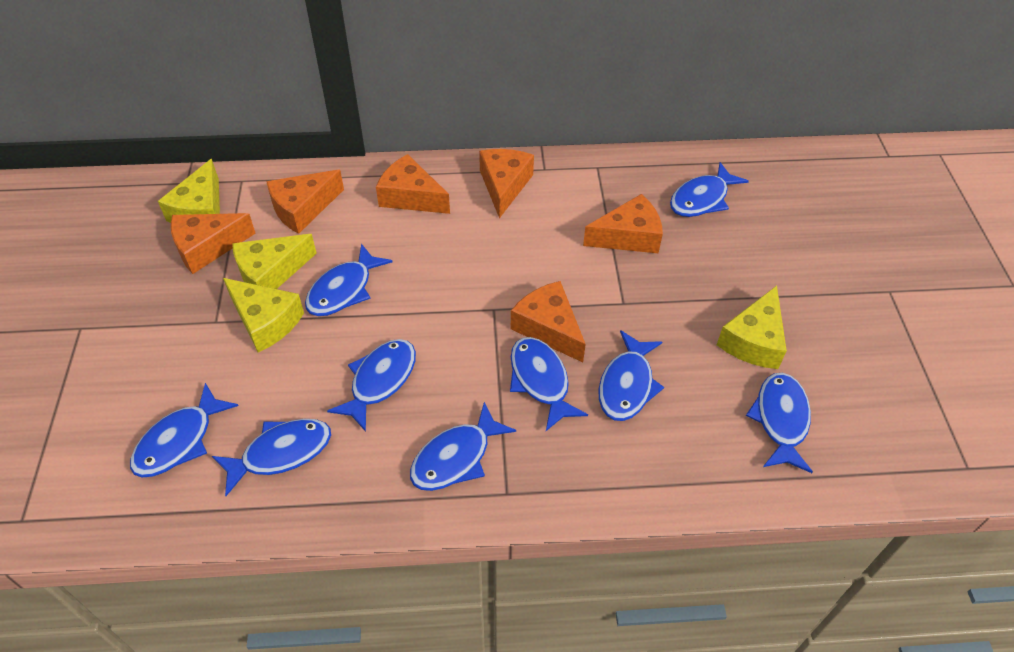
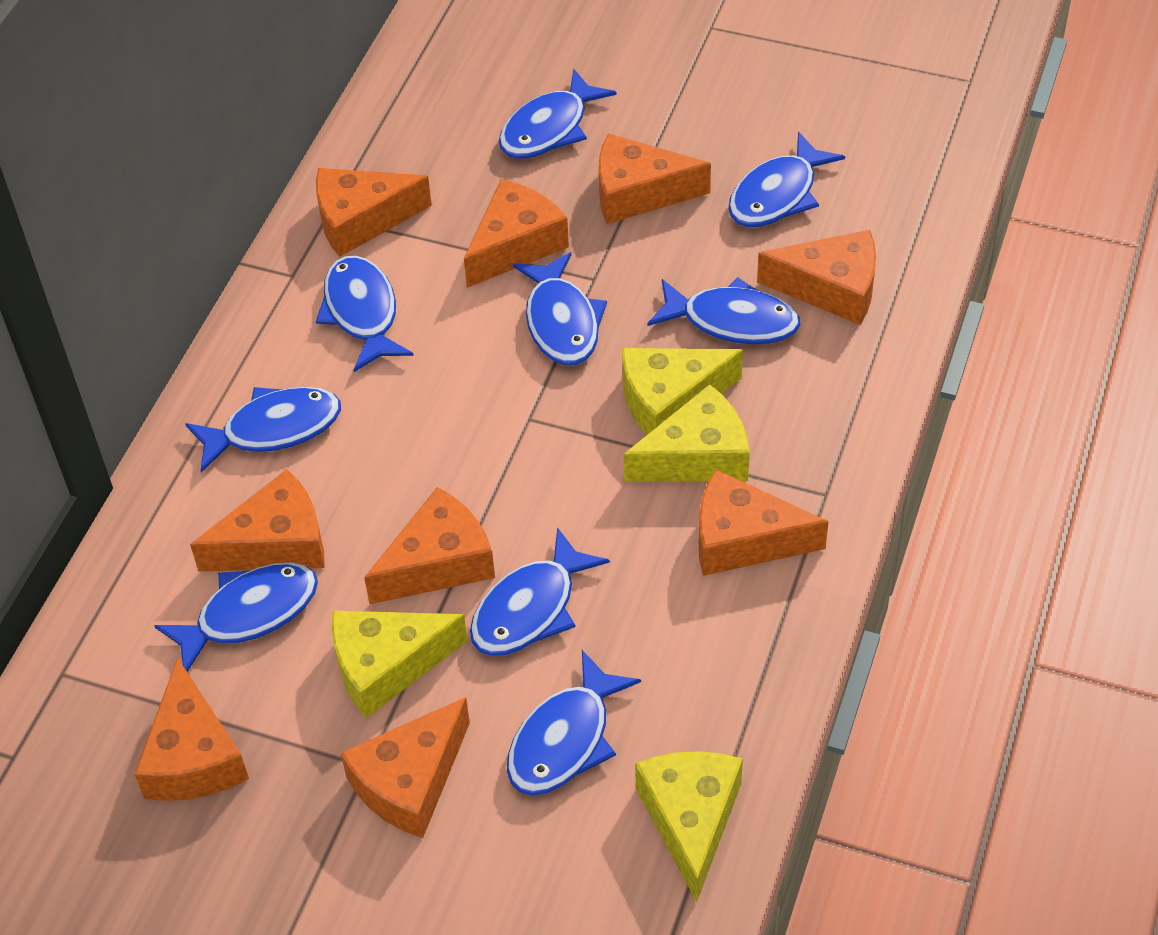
orange cheese: [171,213,256,274] [266,170,344,234] [376,154,450,214] [479,149,534,218] [511,281,586,362] [583,194,663,253] = 6 -> [134,658,249,801] [190,469,325,572] [316,168,432,257] [341,697,470,838] [364,487,495,604] [464,179,569,288] [599,133,711,224] [699,470,829,576] [757,230,876,325] = 9

